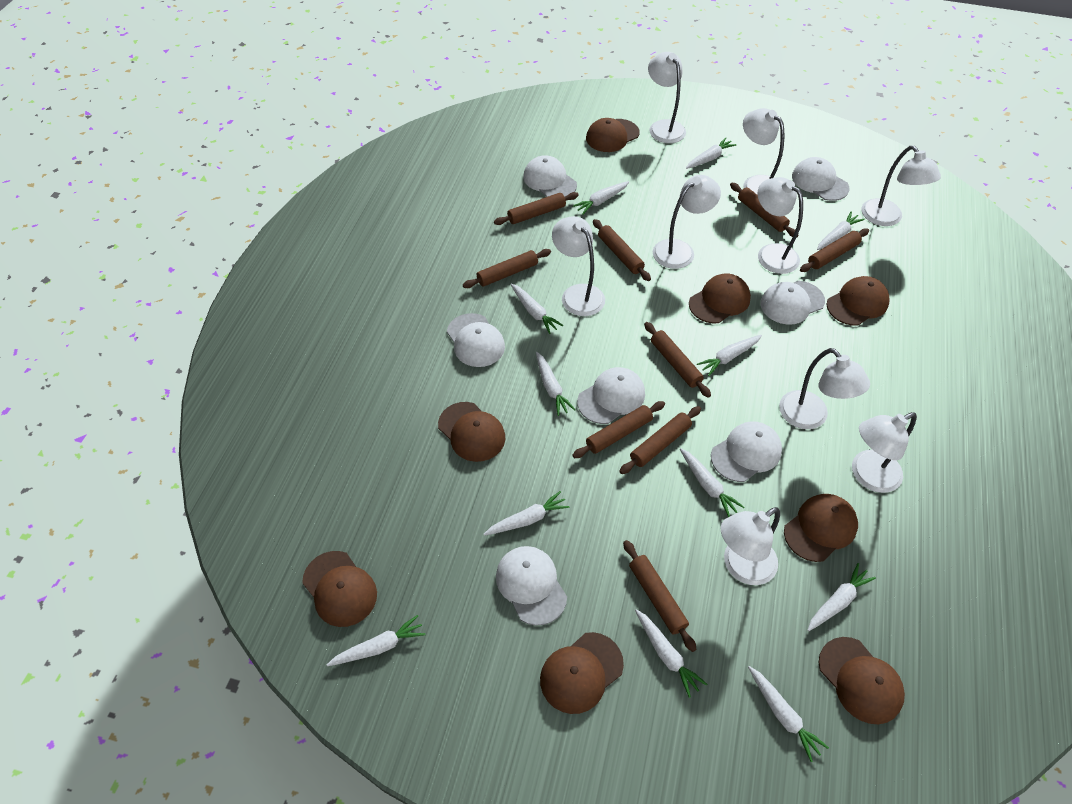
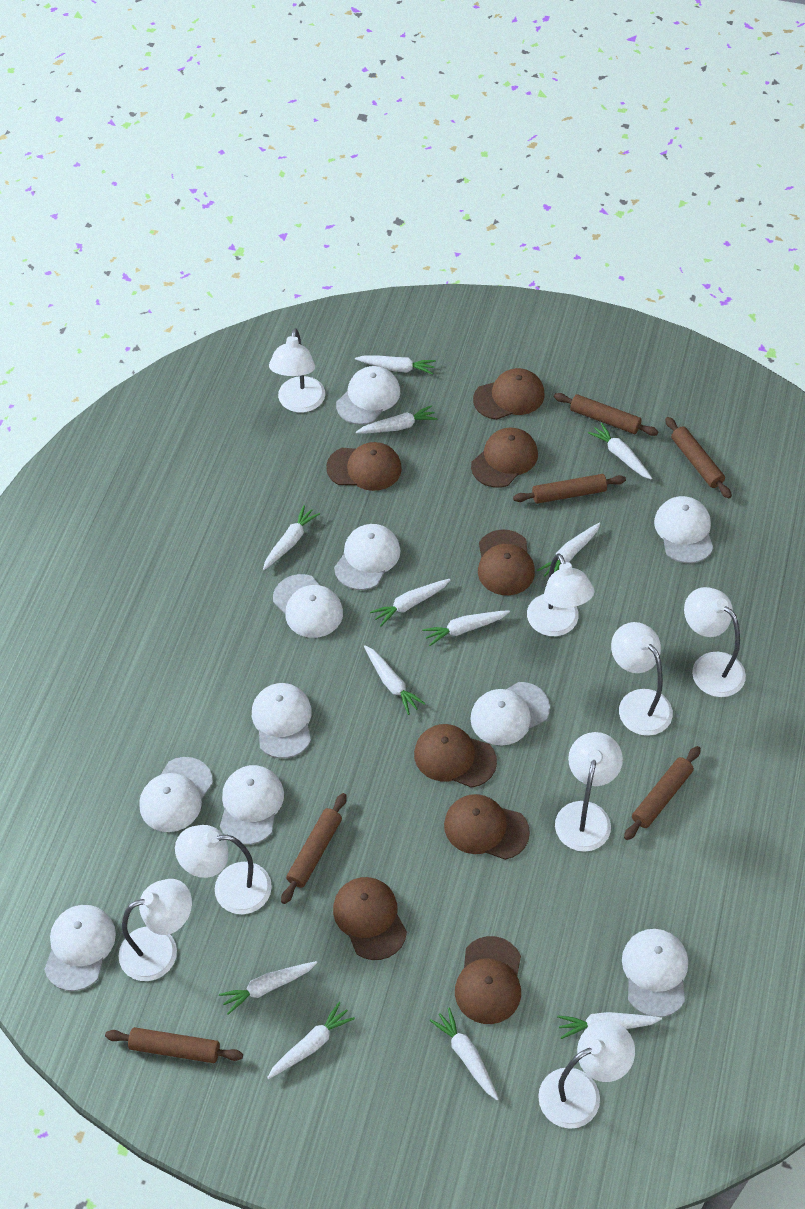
brown rolling pin: [463,249,551,288] [494,192,579,225] [572,401,665,458] [593,219,651,281] [619,406,701,474] [623,540,696,652] [644,322,711,398] [730,183,799,237] [800,228,869,272] = 9 -> [105,1027,243,1063] [281,793,347,904] [513,474,626,504] [554,393,658,436] [624,746,701,840] [665,417,732,498] = 6
white cap: [447,313,505,367] [496,546,567,626] [523,155,577,197] [577,367,645,424] [711,421,782,482] [761,281,825,325] [792,157,849,201] = 7 -> [44,905,116,991] [139,757,213,832] [220,765,284,845] [252,683,312,758] [273,574,343,638] [334,524,400,590] [336,366,400,425] [470,682,550,746] [622,929,688,1017] [654,496,713,563] = 10
white lamp: [552,216,605,316] [648,52,686,143] [653,175,721,269] [721,507,780,585] [743,108,784,194] [757,177,803,274] [779,348,870,429] [852,412,917,493] [861,146,941,226] = 9 -> [118,879,192,981] [175,825,272,914] [269,328,325,413] [527,553,594,636] [538,1021,635,1129] [555,732,623,852] [611,622,673,736] [684,587,746,697] = 8

